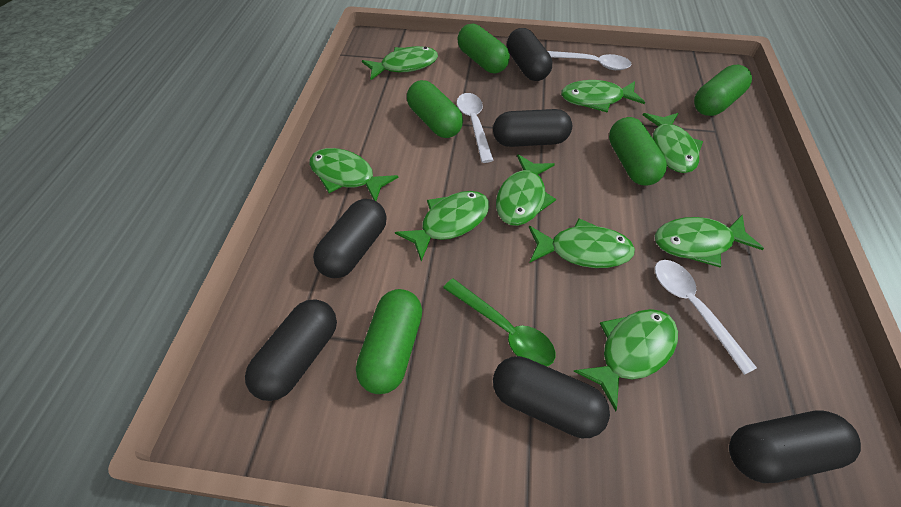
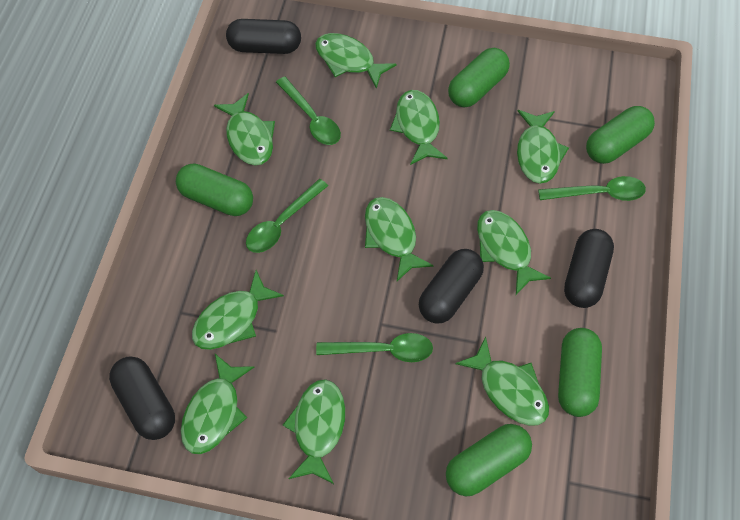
black capsule: [245,299,337,401] [313,199,387,278] [493,109,572,147] [493,356,610,438] [507,28,552,81] [729,410,861,483] = 6 -> [109,356,175,440] [226,19,301,54] [419,249,484,324] [564,229,614,308] = 4
green fish: [309,148,399,201] [362,46,438,80] [395,191,489,261] [496,154,556,226] [529,218,635,268] [561,80,645,113] [573,309,678,411] [643,113,703,173] [655,215,764,267] = 9 -> [181,354,255,454] [192,270,284,350] [214,93,275,165] [283,379,345,484] [315,33,396,89] [365,197,433,281] [390,90,448,165] [455,337,549,426] [477,210,551,295] [517,110,569,184] = 10
green spoon: [443,278,555,366] = 1 -> [246,179,328,253] [276,77,341,145] [316,333,433,362] [538,176,646,201] = 4
white spoon: [457,93,494,163] [548,51,632,70] [655,260,757,375] = 3 -> none = 0

